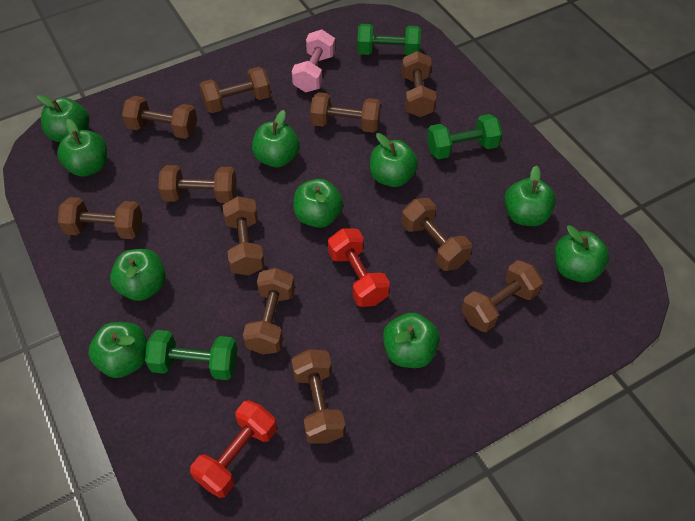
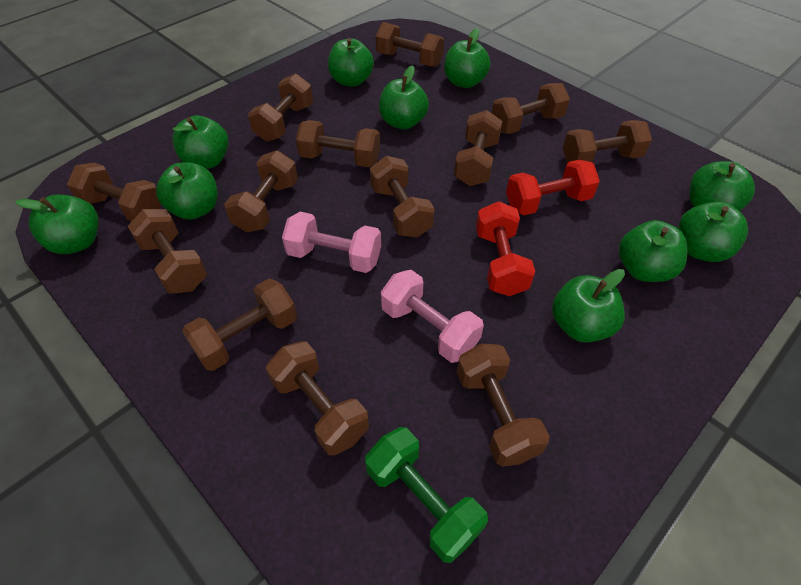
brown dumbbell: [58,197,142,239] [122,96,197,139] [158,165,237,203] [199,67,271,113] [222,196,265,276] [243,268,295,355] [292,349,345,444] [310,92,381,133] [402,51,436,117] [402,198,472,271] [461,260,543,332] = 11 -> [67,163,161,221] [128,209,207,294] [182,279,297,371] [224,150,298,233] [248,74,313,142] [266,341,369,456] [296,120,380,167] [370,156,435,238] [376,22,444,67] [454,110,502,186] [457,344,550,467] [492,83,570,134] [563,120,652,164] = 13
green dumbbell: [145,330,237,380] [357,24,421,56] [427,114,502,159] = 3 -> [365,427,488,563] = 1
pink dumbbell: [292,29,335,92] = 1 -> [282,212,381,273] [381,270,484,363] = 2

